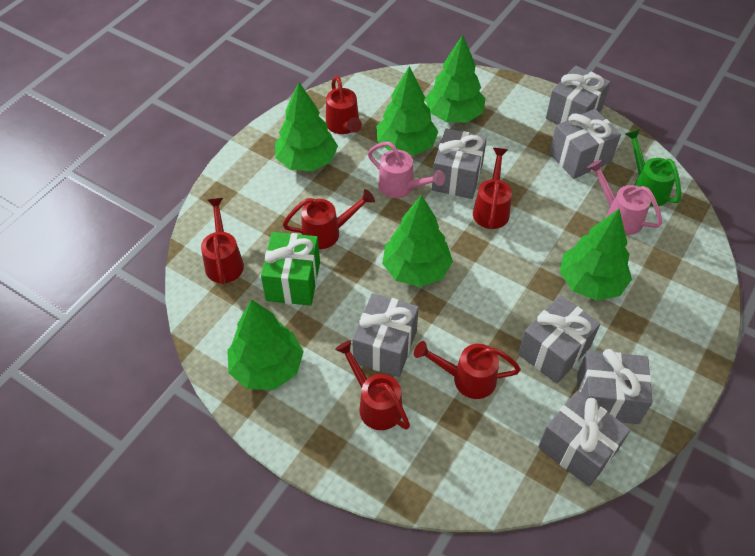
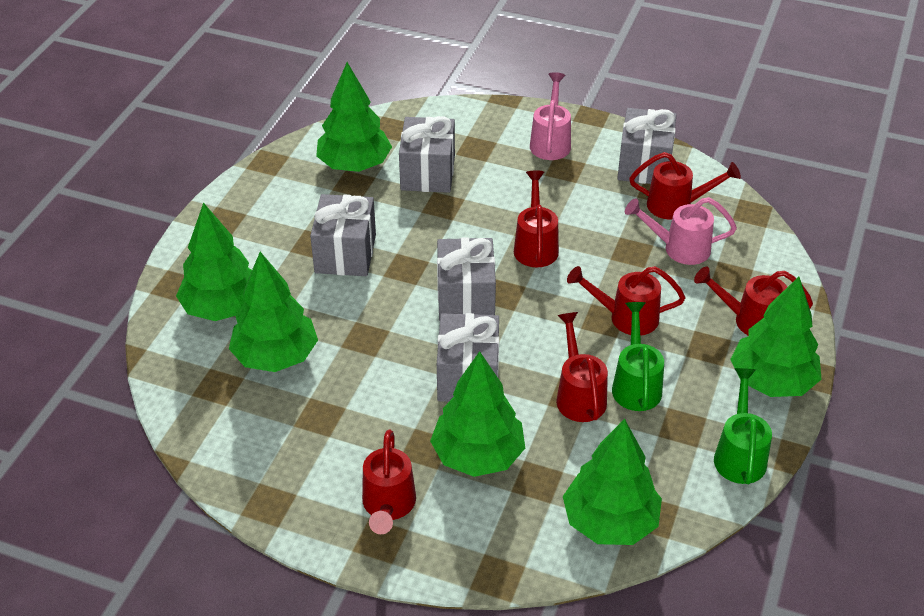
green gift: [261,232,320,306] = 1 -> none = 0
green watering can: [625,129,681,207] = 1 -> [612,302,664,411] [714,368,772,484] = 2
grey gift: [352,293,419,377] [432,128,487,199] [518,295,600,384] [538,391,631,487] [546,65,610,124] [549,109,621,179] [577,349,653,424] = 7 -> [310,194,376,276] [399,116,455,193] [437,237,496,321] [437,313,499,402] [617,108,677,184] = 5

